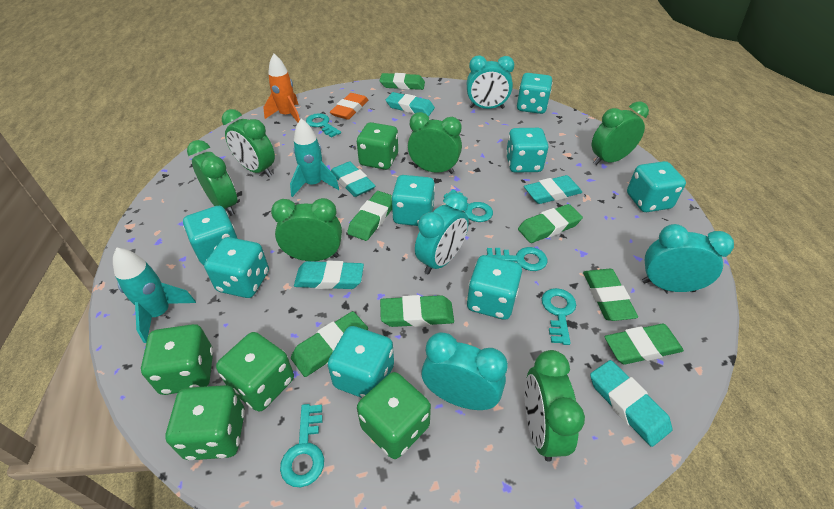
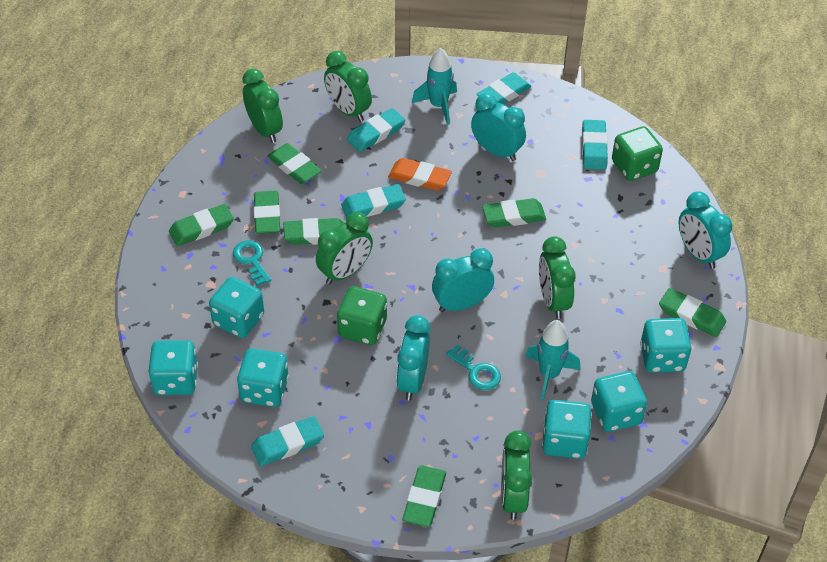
green clock: [187,140,238,216] [222,109,275,177] [271,198,342,261] [408,112,462,174] [525,350,585,462] [592,102,649,165] = 6 -> [242,69,283,143] [316,212,373,285] [324,51,372,122] [501,431,532,520] [539,236,576,319] = 5
green dice: [141,324,213,395] [165,385,245,460] [216,332,294,412] [357,122,398,170] [357,372,431,459] = 5 -> [337,286,387,345] [612,126,663,181] = 2
orange rocket: [263,54,300,123] = 1 -> none = 0
turquoise dice: [183,206,238,265] [204,237,269,298] [328,326,394,398] [391,175,435,226] [467,255,522,320] [506,128,549,173] [517,73,553,114] [627,161,686,212] = 8 -> [149,340,198,395] [209,277,264,338] [237,348,289,407] [542,400,592,459] [591,371,647,432] [640,318,692,373] = 6
turquoise key: [280,404,324,487] [306,113,341,138] [444,189,493,222] [487,247,547,271] [542,288,576,345] = 5 -> [233,240,271,286] [446,345,501,390] = 2

